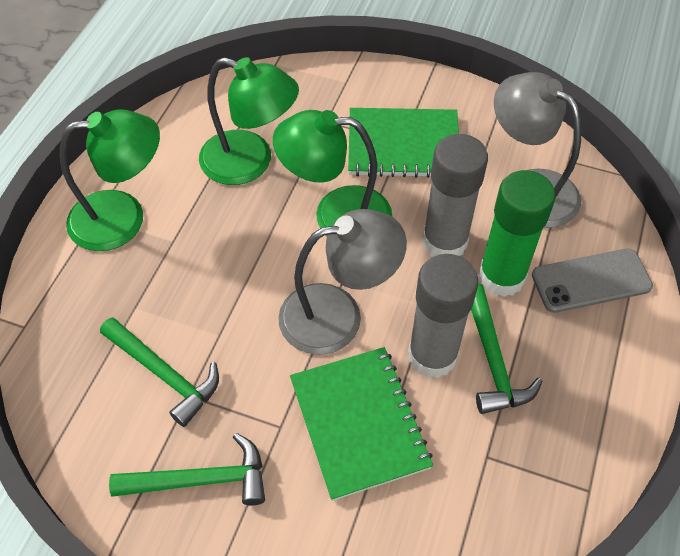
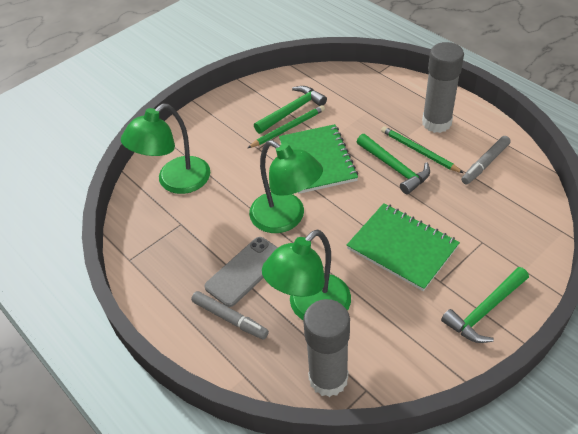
green glue stick: [478,170,556,297] = 1 -> none = 0
green pencil: none = 0 -> [248,105,325,148] [381,126,463,173] = 2
grey lamp: [278,209,407,355] [494,72,581,228] = 2 -> none = 0
grey marker: none = 0 -> [191,291,269,340] [461,136,511,184] = 2

